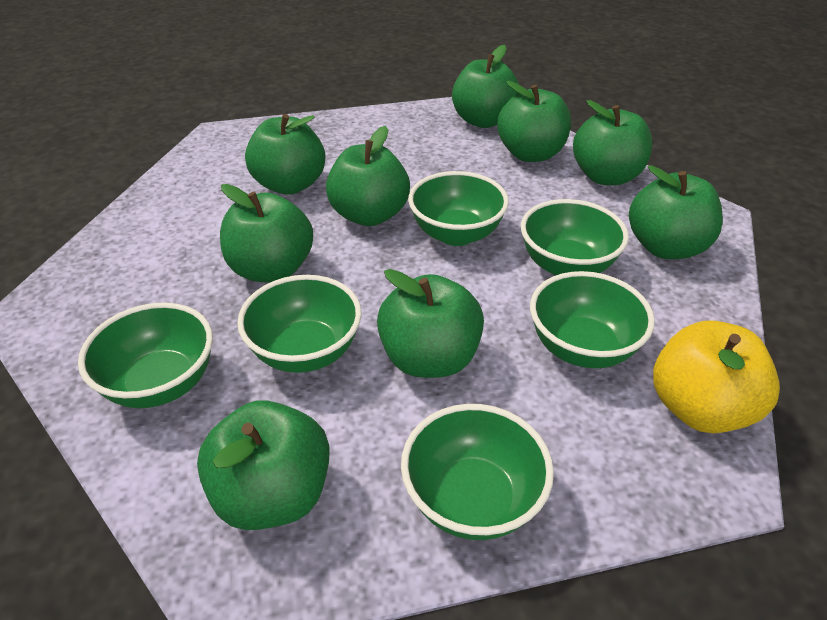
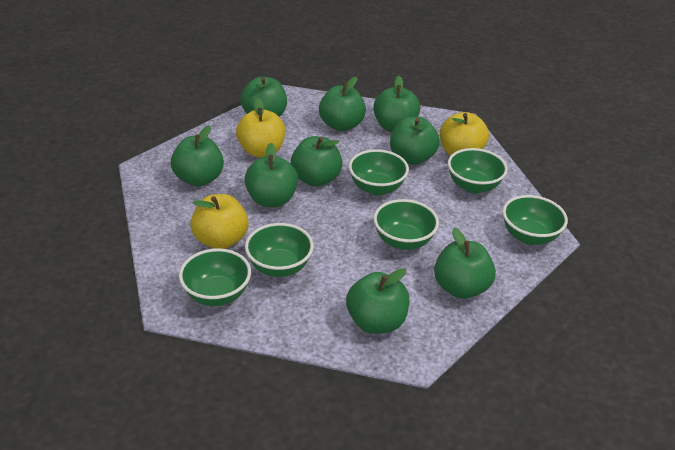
yellow apple: [653,320,780,433] = 1 -> [190,194,249,249] [236,98,285,157] [440,112,489,156] = 3

